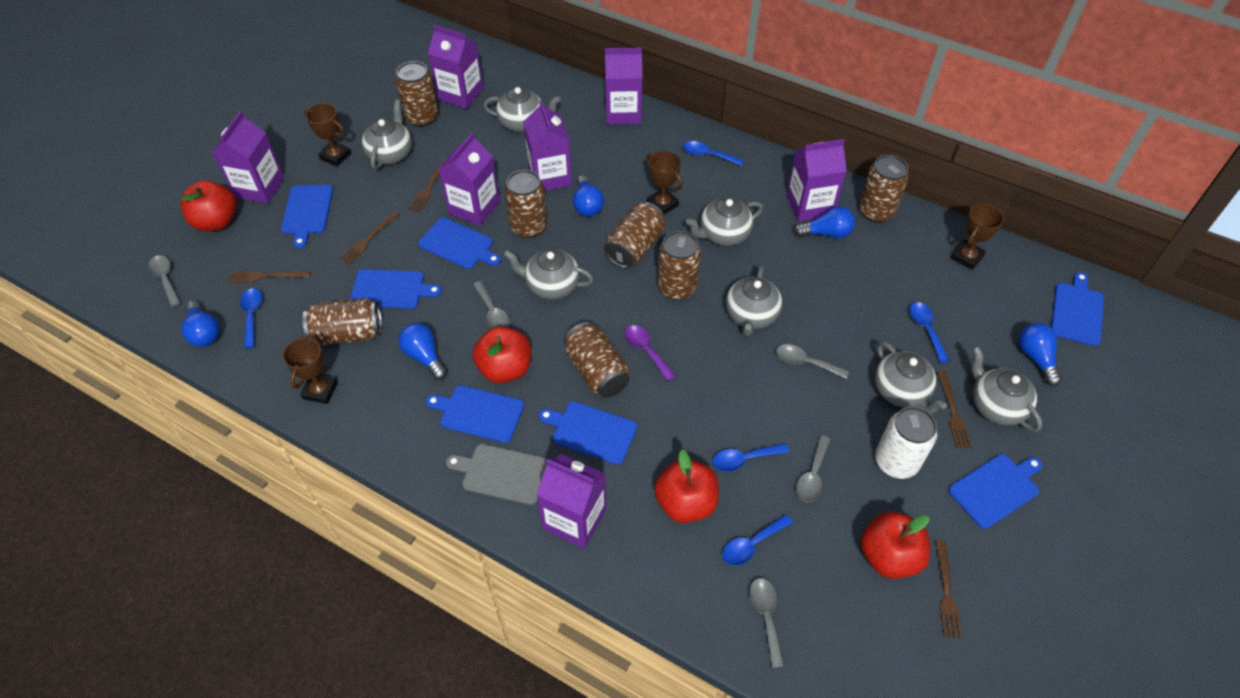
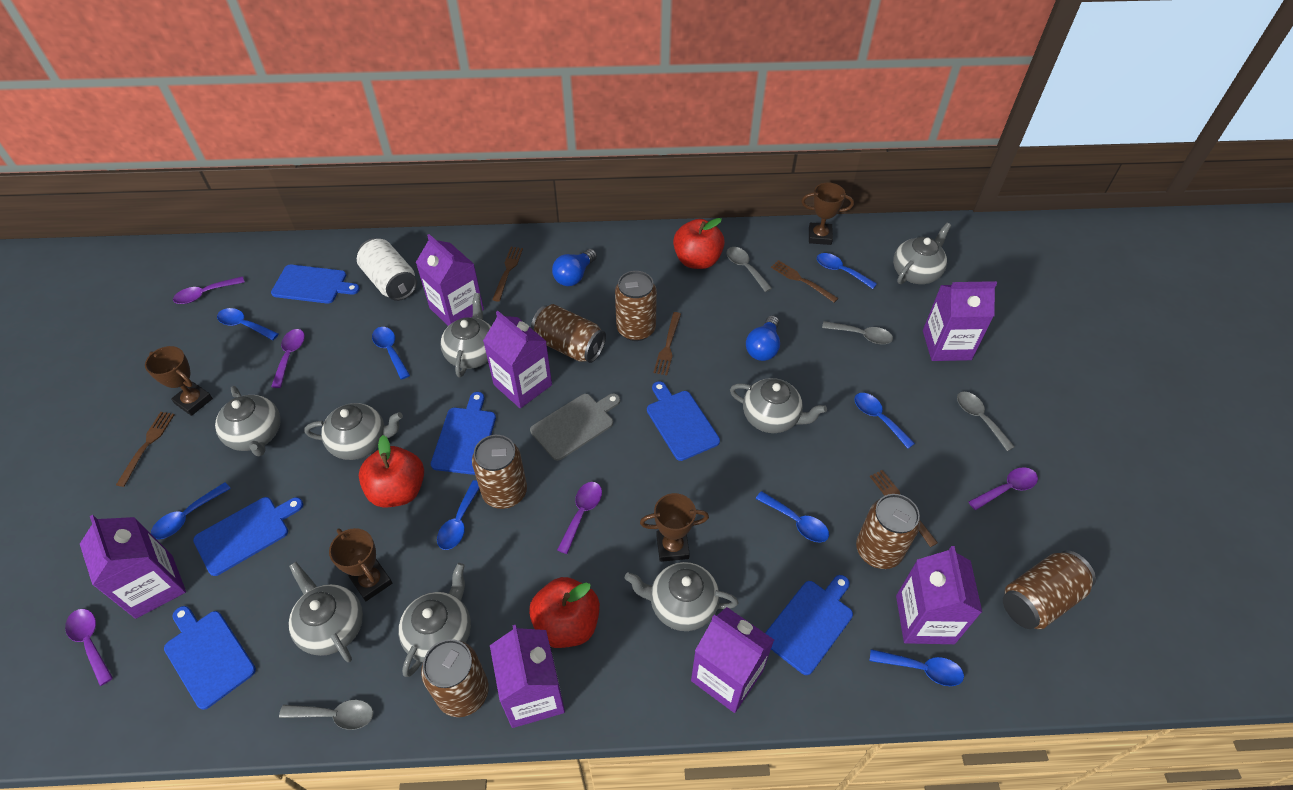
blue cutting board: [281,185,333,248] [350,269,442,309] [418,217,501,269] [426,385,524,443] [539,402,638,465] [948,454,1042,529] [1051,272,1104,346] = 7 -> [164,606,256,710] [193,497,303,576] [271,264,360,304] [431,392,496,475] [647,381,720,461] [765,575,853,675] = 6
blue light bulb: [181,300,220,347] [398,323,447,380] [573,175,604,217] [794,206,855,238] [1019,323,1062,386] = 5 -> [552,249,597,286] [746,316,780,361] = 2
blue spoon: [240,288,263,348] [683,141,744,166] [712,443,789,472] [722,514,793,566] [910,302,950,363] = 5 -> [151,482,231,540] [217,308,279,340] [372,327,410,380] [437,480,479,550] [756,491,829,542] [817,253,877,289] [854,393,915,449] [870,649,964,686] = 8
brown can: [303,298,382,345] [395,61,439,127] [504,170,547,238] [564,322,630,398] [604,202,665,268] [657,231,701,300] [859,155,909,223] = 7 -> [421,639,489,717] [472,435,527,509] [531,304,606,363] [615,271,657,341] [856,494,920,569] [1003,550,1096,629] = 6
grey spoon: [148,255,181,307] [473,281,510,328] [749,578,784,668] [776,344,849,379] [796,435,831,502] = 5 -> [279,700,373,730] [727,247,772,292] [822,321,893,344] [957,392,1015,451] = 4
grey teapot: [362,99,412,170] [483,87,561,132] [504,249,593,300] [686,197,763,246] [726,266,783,336] [874,341,947,414] [971,346,1042,432] = 7 -> [215,386,281,456] [289,562,363,662] [304,403,403,460] [398,563,471,677] [440,293,491,377] [625,562,739,631] [730,378,827,433] [893,223,951,284] = 8
purple spoon: [625,325,676,381] = 1 -> [65,609,113,686] [173,276,245,304] [271,329,305,388] [557,482,602,554] [968,467,1038,510] = 5
red apple: [180,180,237,231] [472,326,531,383] [654,450,719,523] [861,511,930,579] = 4 -> [359,435,424,508] [529,577,600,648] [673,218,725,269] = 3

